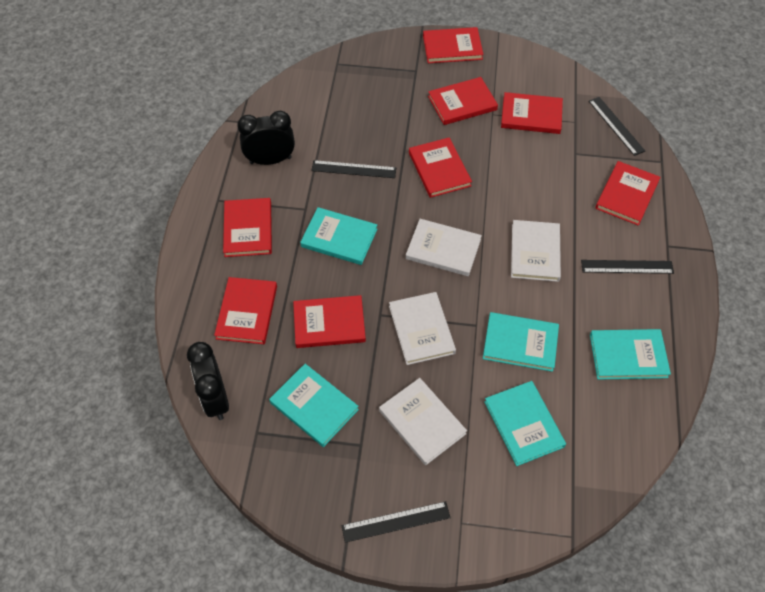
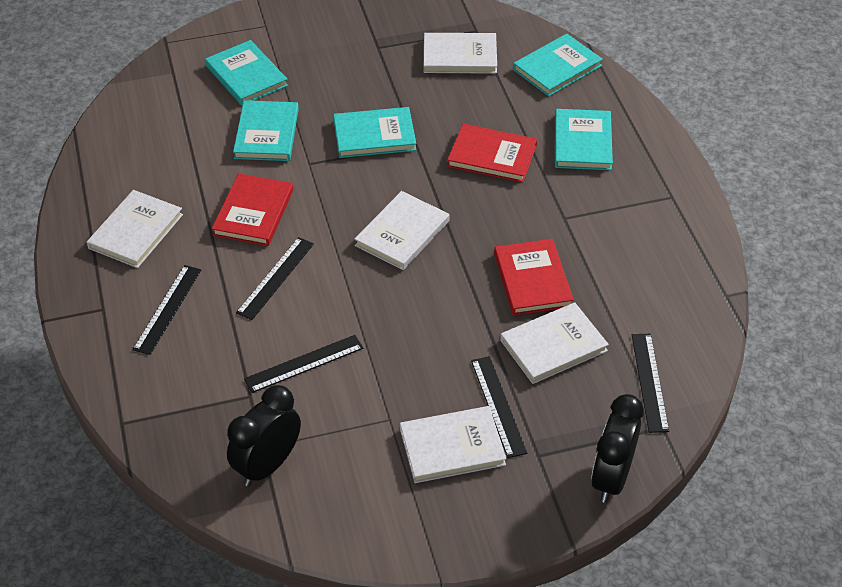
black ruler: [311,160,396,178] [341,501,451,543] [581,260,674,274] [589,97,645,156] = 4 -> [133,265,201,355] [236,237,314,320] [244,335,363,393] [471,356,528,458] [632,334,669,433] = 5
red book: [214,277,277,344] [223,198,272,257] [293,295,366,348] [409,137,472,198] [423,27,484,63] [428,77,498,125] [501,92,563,134] [595,161,660,226] = 8 -> [212,173,293,246] [447,124,537,183] [494,239,574,315] = 3
white book: [379,378,467,465] [389,292,456,365] [406,219,482,276] [511,220,561,282] = 4 -> [87,190,183,268] [354,191,449,270] [400,406,507,483] [424,33,497,74] [500,302,609,384] = 5

